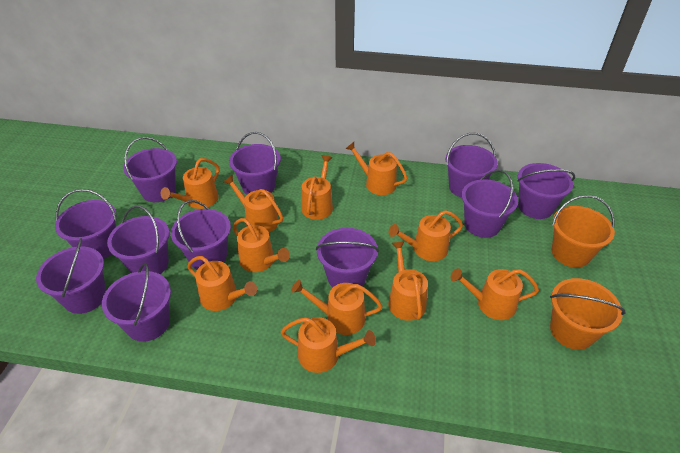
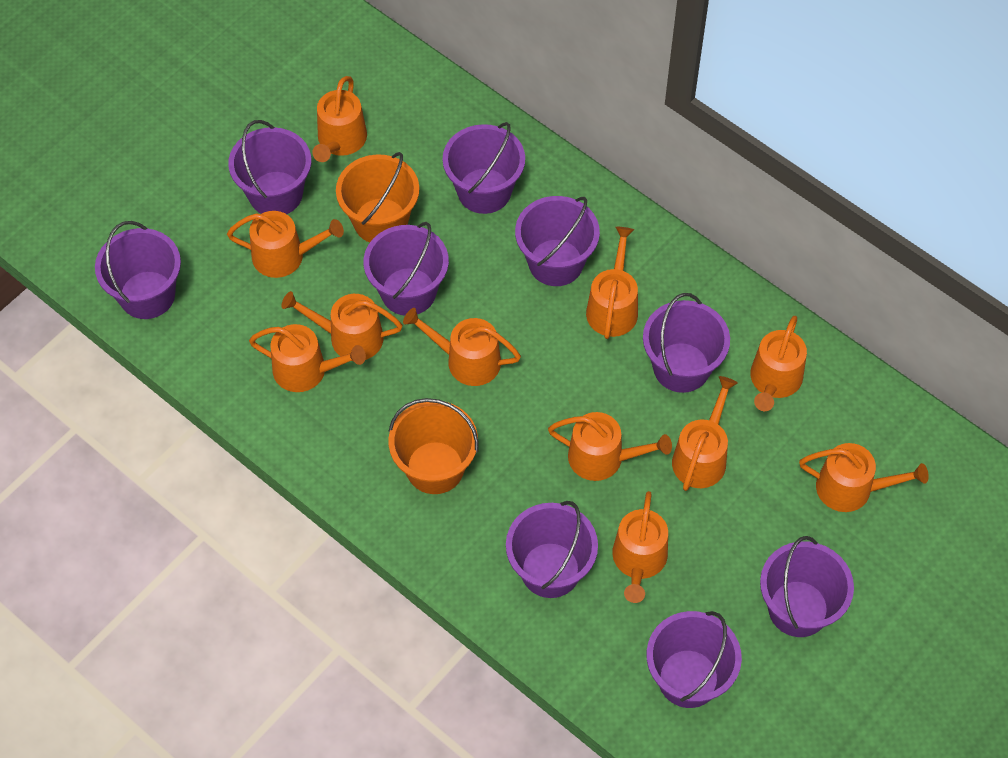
purple bucket: [36,238,106,314] [55,189,117,259] [102,263,171,342] [107,205,170,274] [123,137,177,202] [171,200,231,269] [229,132,281,195] [316,228,379,287] [446,133,498,198] [462,170,518,238] [517,163,575,219] = 11 -> [95,221,181,319] [228,120,311,214] [364,222,449,316] [442,122,525,214] [506,501,598,598] [515,196,600,286] [643,293,730,393] [646,611,742,708] [760,536,854,637] = 9

